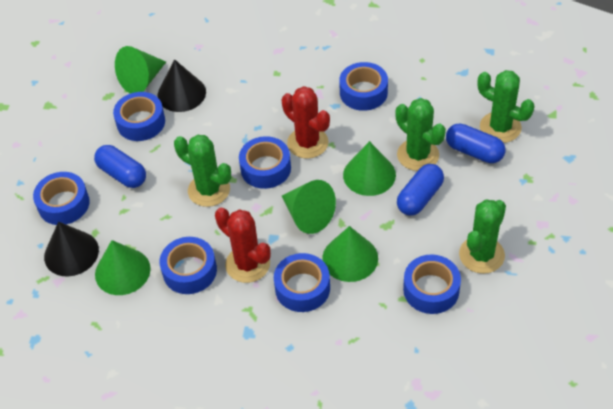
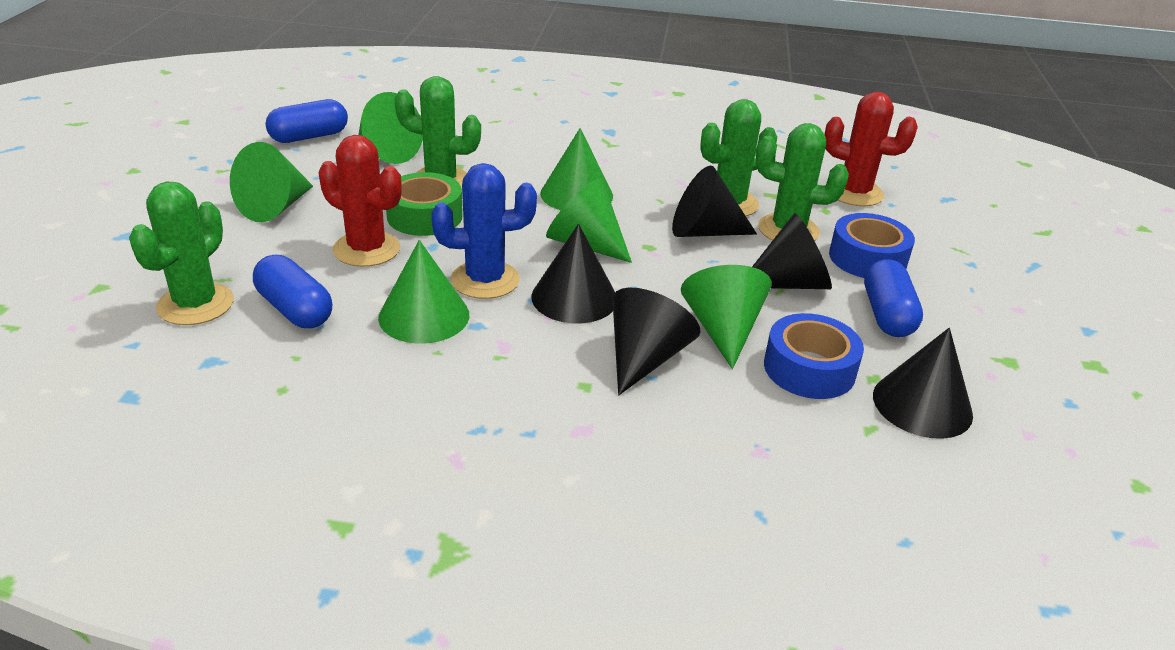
black cone: [44,222,99,276] [158,59,206,112] = 2 -> [531,224,615,323] [612,288,700,395] [672,166,757,237] [752,213,832,289] [873,328,973,439] = 5
blue cactus: none = 0 -> [431,163,537,299] = 1
blue tape: [33,172,90,225] [113,92,165,141] [160,237,217,294] [239,136,291,189] [274,253,330,312] [339,62,388,111] [403,254,461,314] = 7 -> [764,313,864,399] [829,213,915,278] = 2
green cone: [95,240,151,295] [115,46,166,94] [282,180,336,234] [322,226,378,282] [343,141,396,196] = 5 -> [230,142,313,222] [358,92,423,164] [378,240,469,344] [540,128,613,210] [546,178,632,263] [681,265,772,369] = 6
green tape: none = 0 -> [386,172,463,236] = 1

